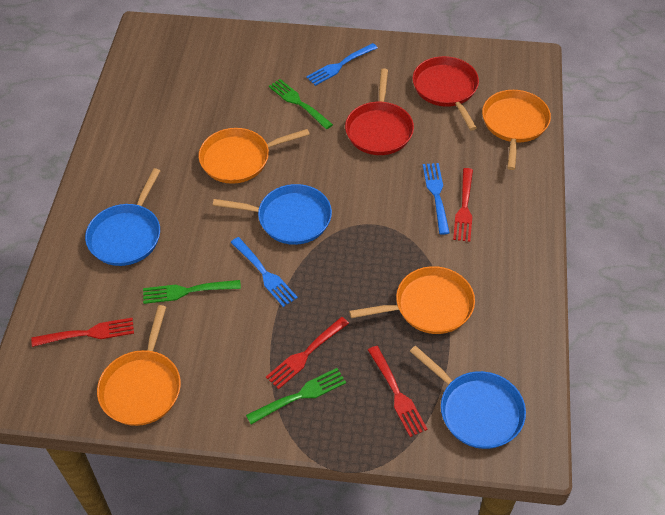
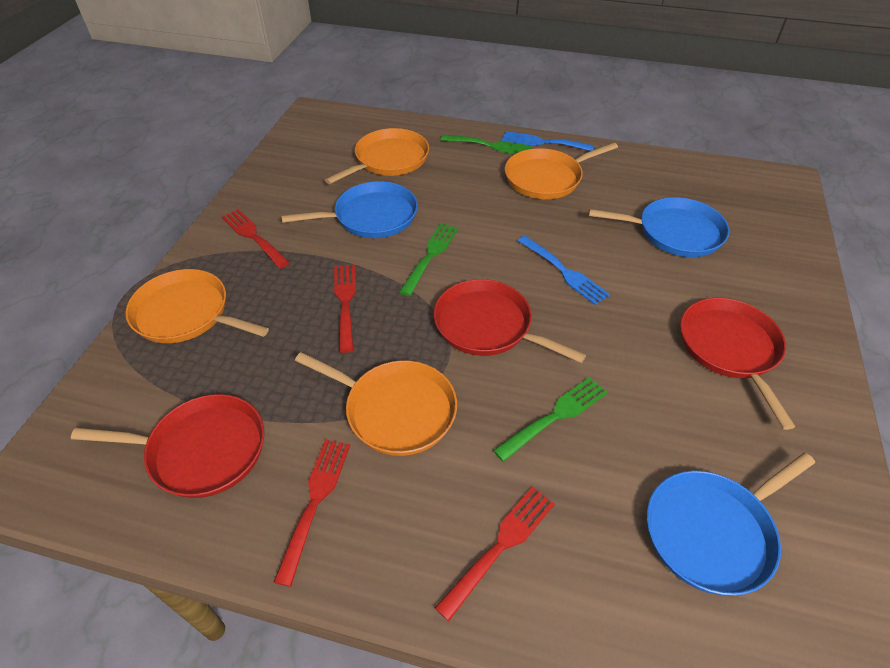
blue fork: [231,237,298,307] [306,43,378,86] [423,163,450,235] = 3 -> [502,131,594,151] [518,235,610,305] = 2
red pan: [345,68,414,155] [413,56,479,131] = 2 -> [71,394,264,498] [434,279,586,363] [680,298,795,430] = 3

